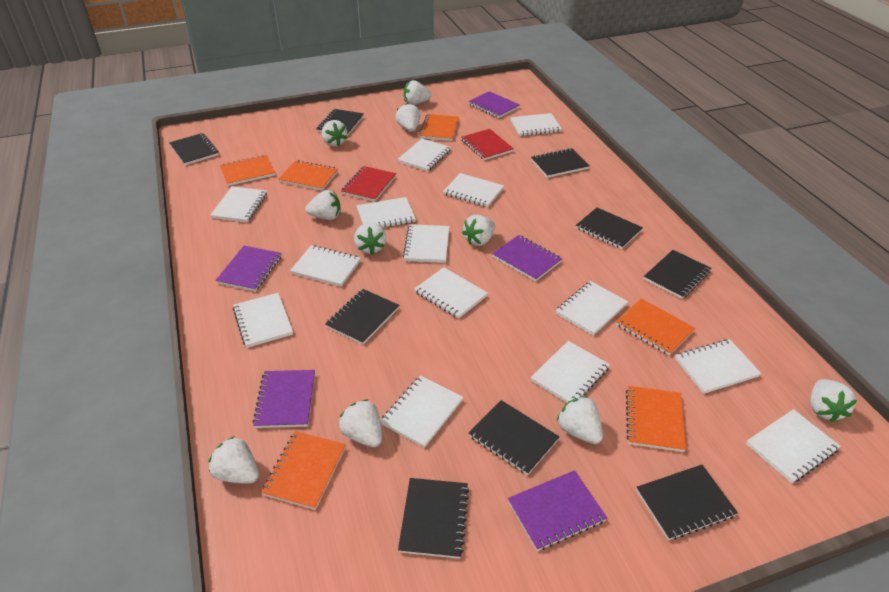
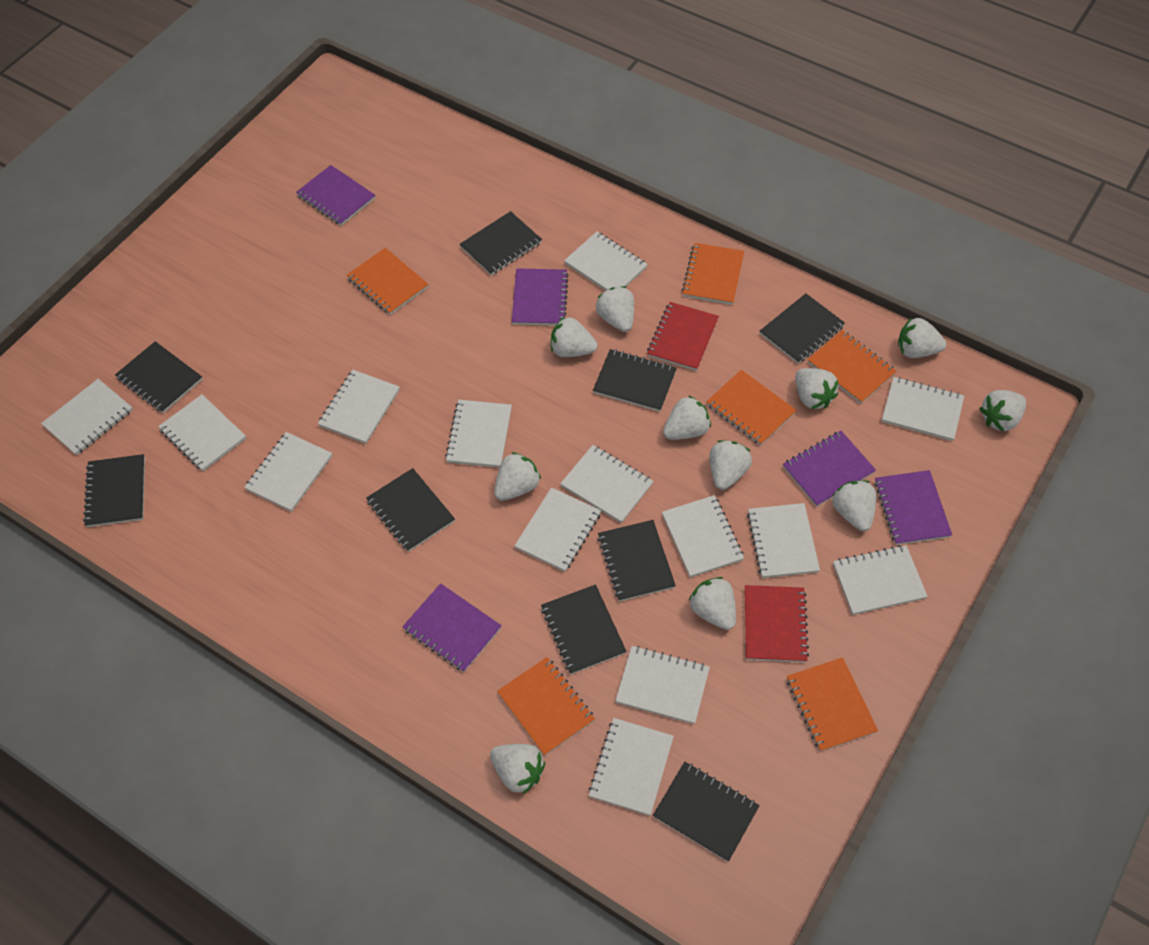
white strawberry: [208,436,259,484] [305,190,341,220] [322,120,347,147] [339,399,382,447] [354,223,386,255] [395,103,421,132] [404,80,431,105] [462,215,495,246] [557,396,603,444] [810,379,857,422] = 10 -> [490,744,545,794] [494,452,541,501] [551,316,597,357] [596,286,634,332] [663,395,711,440] [689,577,736,630] [710,440,752,490] [795,368,838,409] [832,481,876,531] [898,318,946,358] [979,390,1026,432] = 11

